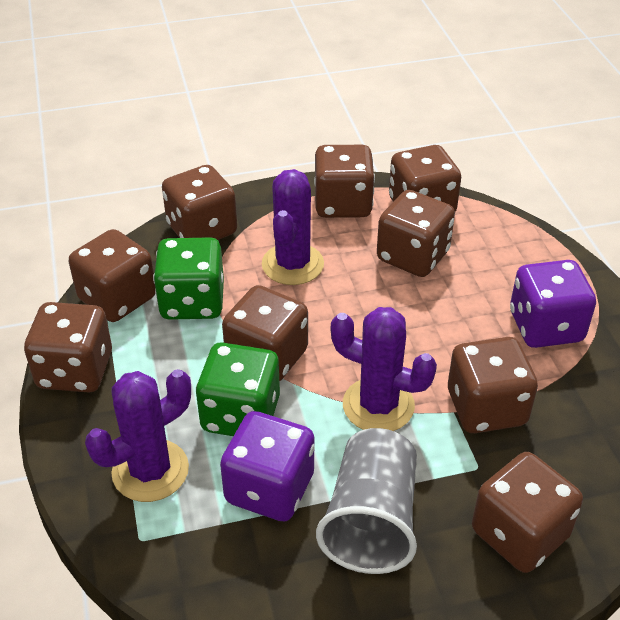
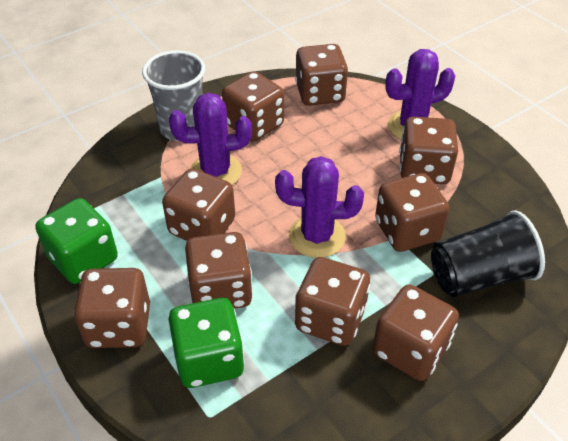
black cup: none = 0 -> [431,211,545,297] = 1
purple dice: [220,411,315,521] [510,260,596,348] = 2 -> none = 0

